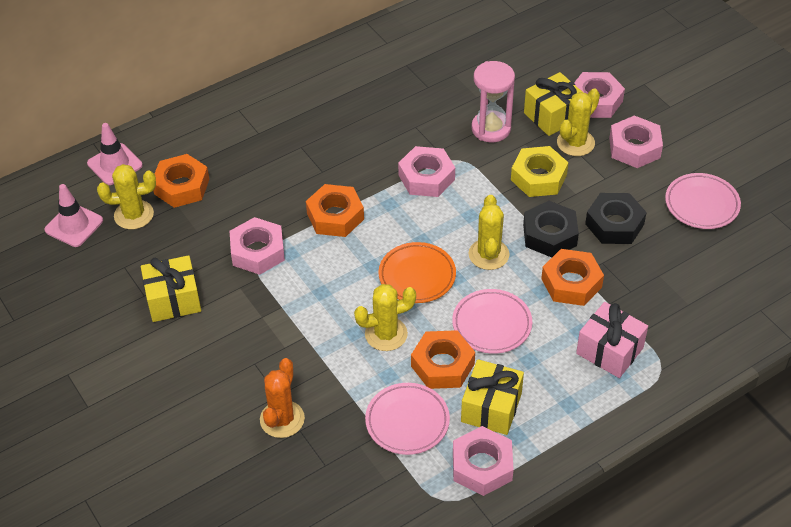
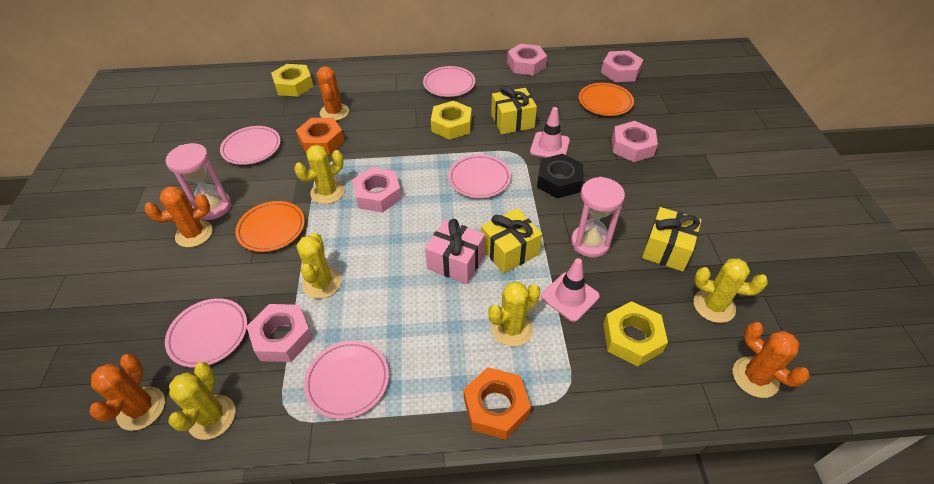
black nut: [523,201,579,257] [585,193,647,244] = 2 -> [537,153,583,199] = 1
orange cactus: [260,358,305,438] = 1 -> [90,354,165,431] [144,186,213,247] [317,66,349,121] [733,322,810,398] = 4
orange nut: [153,154,209,208] [306,184,364,237] [411,330,475,389] [541,249,604,306] = 4 -> [296,118,344,155] [464,367,531,440] = 2
orange plate: [379,242,456,303] = 1 -> [235,201,305,252] [579,83,634,116] = 2
pink hourglass: [472,61,515,142] = 1 -> [166,143,232,220] [571,177,625,258] = 2
pink plate: [365,383,450,455] [452,289,532,354] [665,173,741,229] = 3 -> [165,298,247,368] [220,126,281,165] [304,341,389,419] [423,66,475,97] [448,155,511,198] = 5
yellow cactus: [97,164,156,229] [354,284,416,351] [469,195,509,270] [557,89,600,156] = 4 -> [169,362,236,440] [294,145,345,204] [296,233,341,299] [488,281,541,347] [694,258,768,323] = 5
yellow nut: [511,146,569,197] = 1 -> [271,64,314,97] [431,101,472,140] [603,301,668,366] = 3

